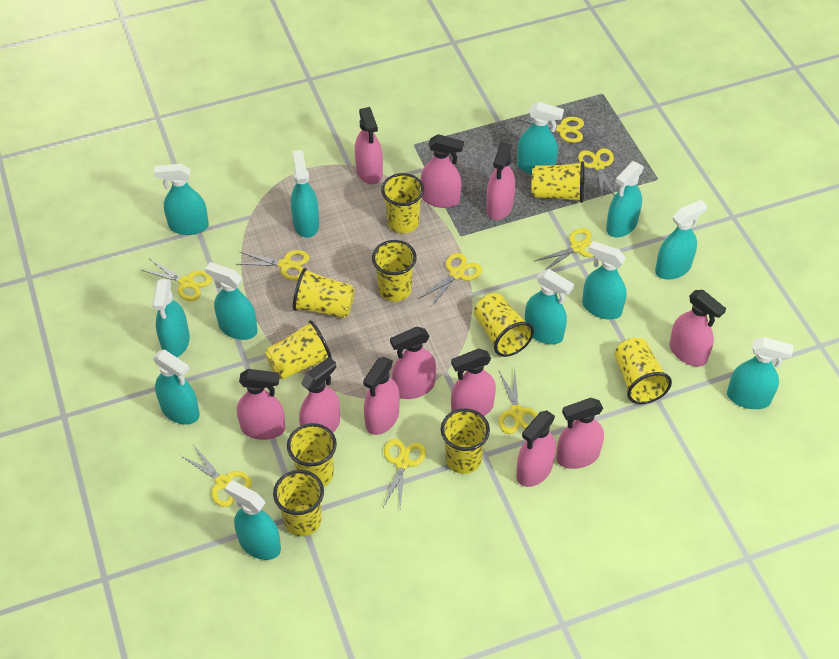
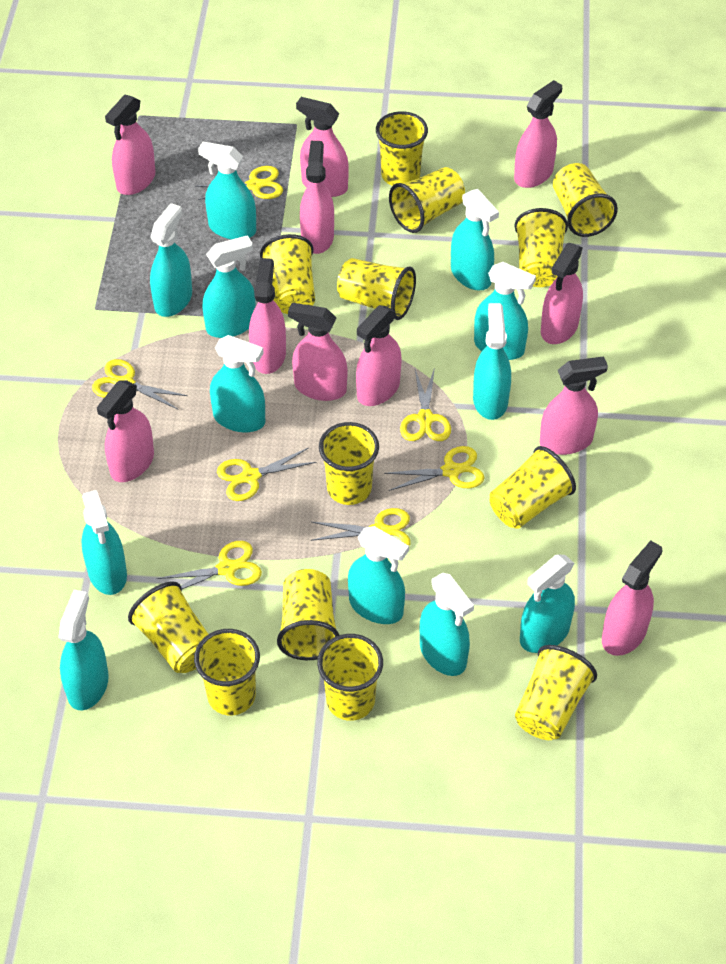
yellow cup: [265,320,332,380] [273,470,324,536] [287,423,337,486] [293,268,355,318] [372,240,417,302] [381,173,424,234] [441,408,490,474] [474,293,534,357] [532,161,584,203] [614,338,672,404] = 10 -> [128,581,208,673] [194,629,260,716] [260,234,315,314] [277,569,339,660] [317,634,383,721] [319,422,379,505] [337,258,416,320] [376,111,428,186] [389,167,465,233] [490,446,576,529] [514,208,568,287] [515,645,597,740] [553,163,618,237] = 13
yellow scissors: [141,259,212,301] [180,446,252,507] [237,250,310,281] [383,439,426,508] [419,253,482,307] [499,369,538,434] [518,117,584,143] [535,228,599,270] [578,148,615,197] = 9 -> [92,359,188,409] [157,541,262,589] [195,166,283,200] [217,448,317,501] [311,508,411,546] [384,446,485,491] [400,367,451,441] = 7

